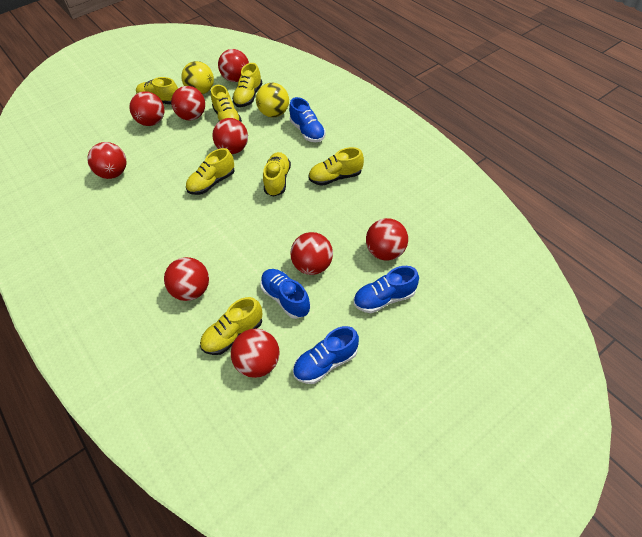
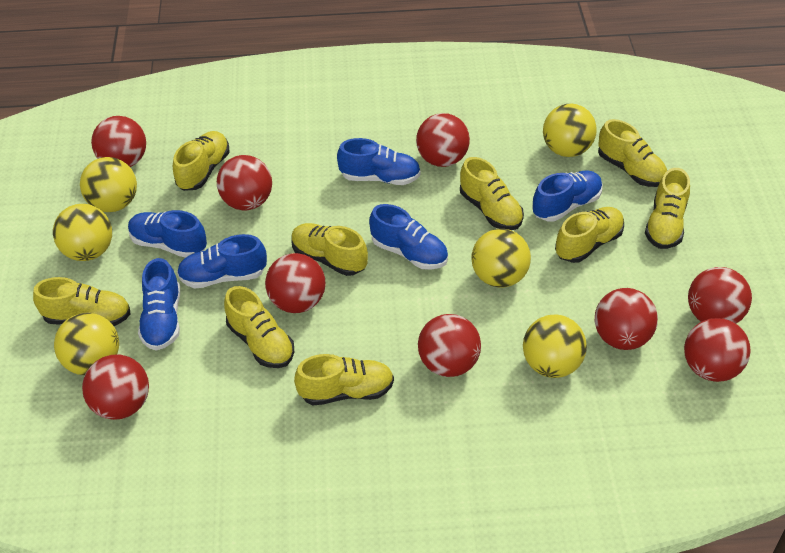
blue shoe: [261,269,310,319] [289,97,326,142] [293,326,359,384] [354,266,419,313] = 4 -> [128,210,207,258] [138,258,180,350] [177,234,267,289] [337,138,421,185] [369,204,448,270] [532,170,603,222] = 6
yellow ball: [181,61,214,94] [256,83,289,117] = 2 -> [53,204,112,261] [54,313,119,375] [80,157,137,212] [471,229,531,288] [523,315,587,378] [543,103,597,157] = 6
yellow shoe: [136,77,178,104] [186,148,235,195] [200,297,262,355] [211,85,242,122] [232,63,262,107] [263,152,291,197] [308,147,364,186] = 7 -> [33,277,131,326] [173,131,229,191] [224,286,294,368] [291,223,368,276] [294,354,394,405] [460,157,524,230] [555,207,624,263] [598,119,667,187] [645,168,690,249] = 9

